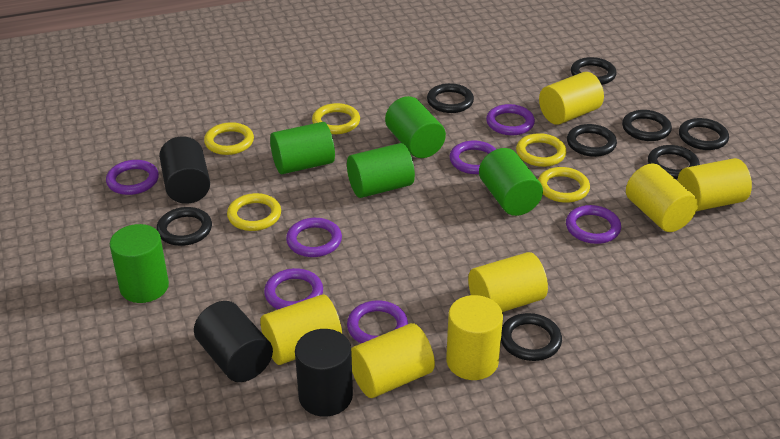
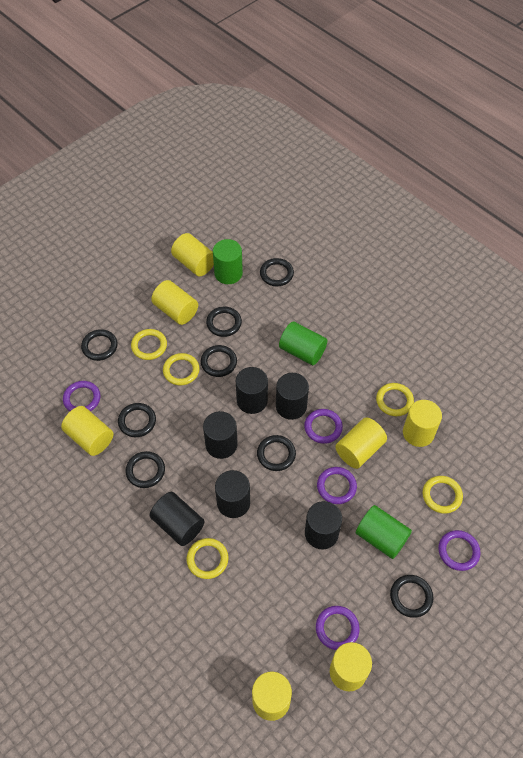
black cylinder: [159,136,210,204] [194,301,273,382] [295,329,353,417] = 3 -> [150,492,205,546] [203,411,238,459] [215,470,250,518] [236,367,268,414] [276,373,309,420] [305,501,342,549] = 6
green cylinder: [110,224,169,303] [270,122,335,174] [347,143,415,198] [385,96,446,158] [479,148,543,216] = 5 -> [213,239,243,284] [279,322,327,365] [356,505,412,559] = 3
purple ring: [106,160,159,195] [264,268,323,309] [286,218,342,257] [347,301,408,343] [449,141,496,174] [486,104,535,135] [566,205,621,244] = 7 -> [63,381,101,411] [304,409,343,444] [316,606,360,650] [317,467,357,504] [438,530,480,571] = 5

